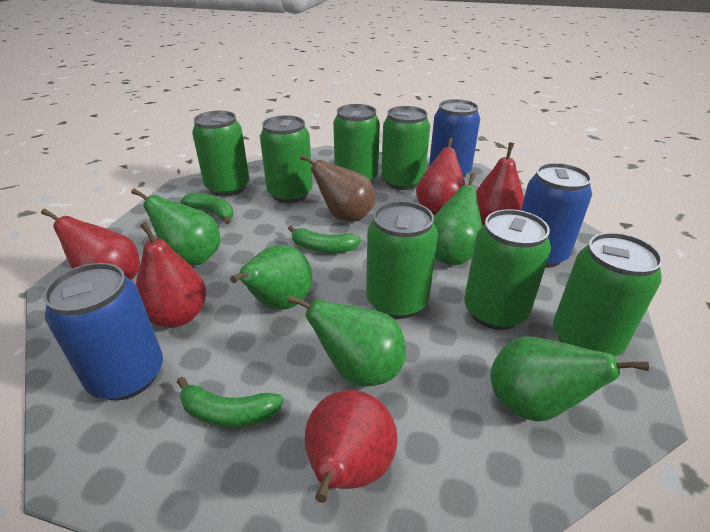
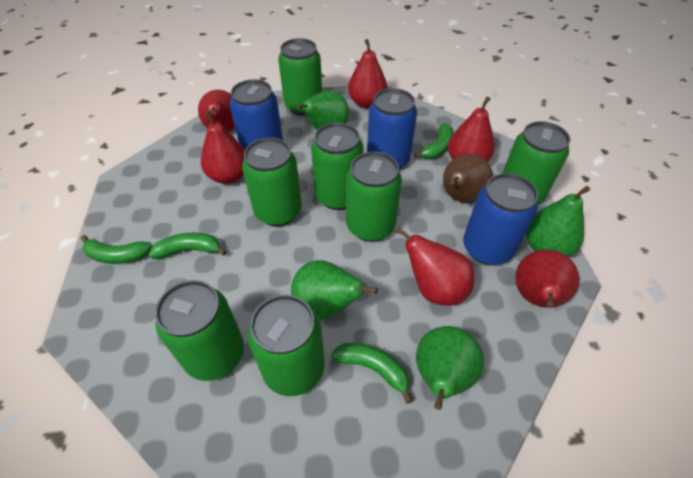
green banana: [177,377,284,427] [180,193,233,224] [288,225,361,253] = 3 -> [81,235,152,264] [149,233,227,259] [331,343,413,404] [414,123,453,159] = 4
green pear: [131,188,220,265] [230,245,312,310] [287,295,406,386] [433,173,482,265] [490,336,649,422] = 5 -> [291,260,378,320] [296,91,349,130] [416,326,484,410] [526,186,590,257] = 4
red pear: [41,209,140,280] [136,222,206,328] [305,390,398,503] [416,137,465,216] [476,142,524,226] = 5 -> [198,90,235,132] [201,111,245,184] [348,39,387,108] [395,227,475,306] [448,97,495,162] [515,249,580,308] = 6

